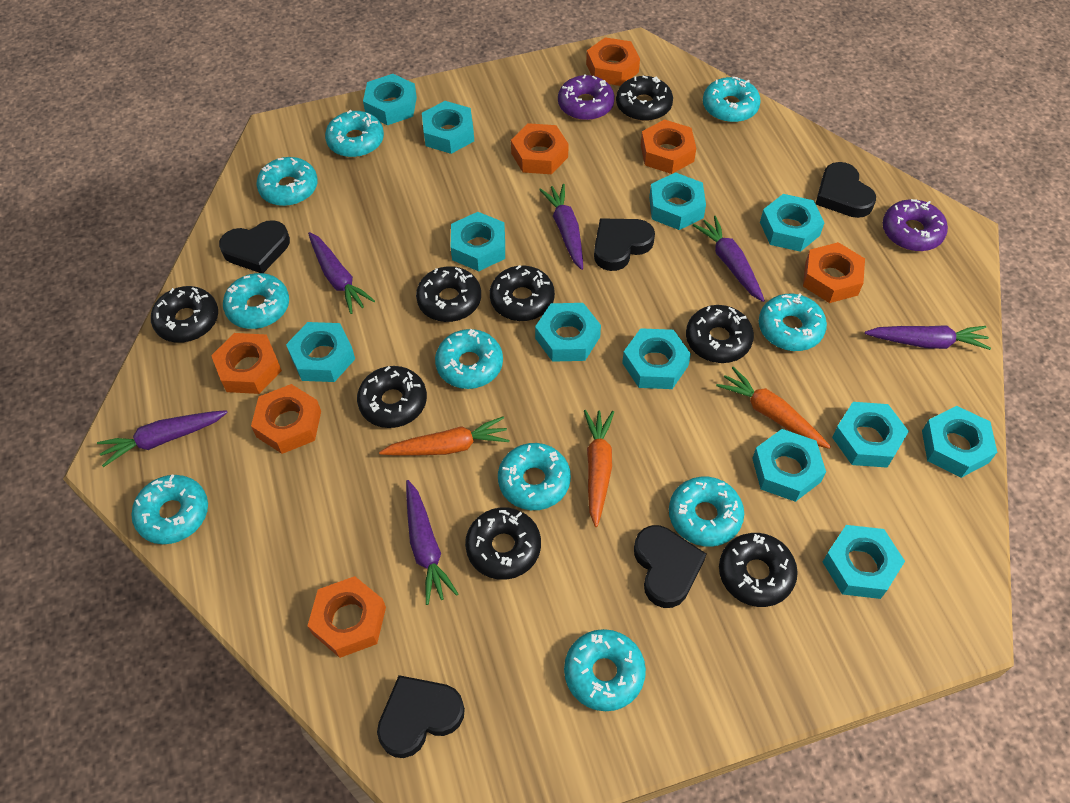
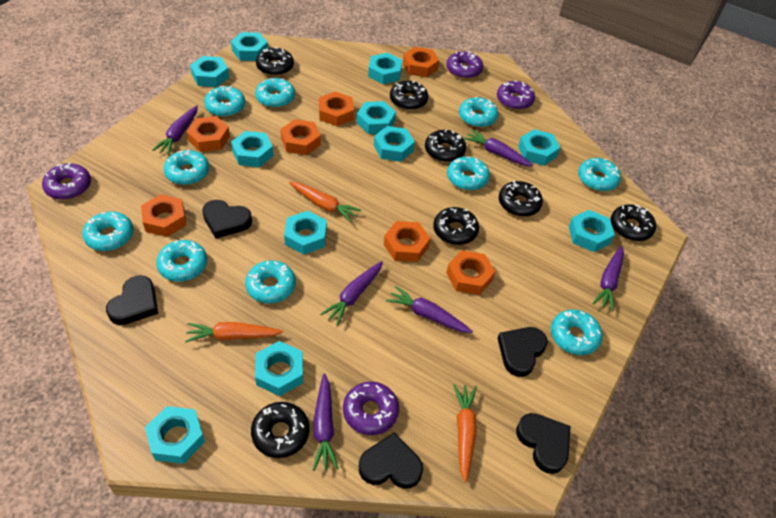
black donut: [151,286,218,343] [357,366,427,428] [416,266,481,322] [465,507,541,580] [490,265,555,321] [616,76,673,121] [686,305,754,363] [719,533,798,607] = 8 -> [251,402,310,458] [256,47,294,76] [390,81,428,110] [425,129,466,162] [433,207,479,245] [499,181,543,217] [611,204,656,241] = 7
purple donut: [558,75,615,120] [882,199,948,251] = 2 -> [42,162,91,200] [343,382,399,435] [446,51,483,79] [497,81,535,110] = 4
turquoise nut: [286,322,355,382] [363,74,417,125] [422,101,474,154] [451,212,505,271] [535,303,601,362] [622,328,691,389] [649,172,706,230] [752,429,826,502] [760,194,825,252] [823,525,905,599] [832,402,909,468] [922,406,997,478] = 12 -> [145,406,205,464] [190,56,229,87] [231,32,268,61] [231,131,274,167] [255,341,303,396] [284,211,327,255] [357,101,396,134] [368,53,402,84] [374,126,415,162] [518,129,560,166] [569,210,615,252] = 11

